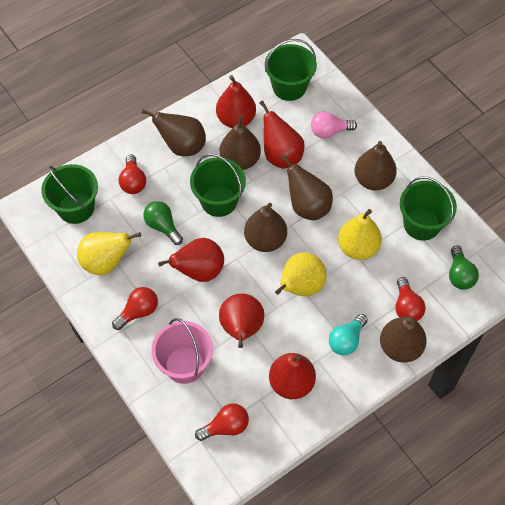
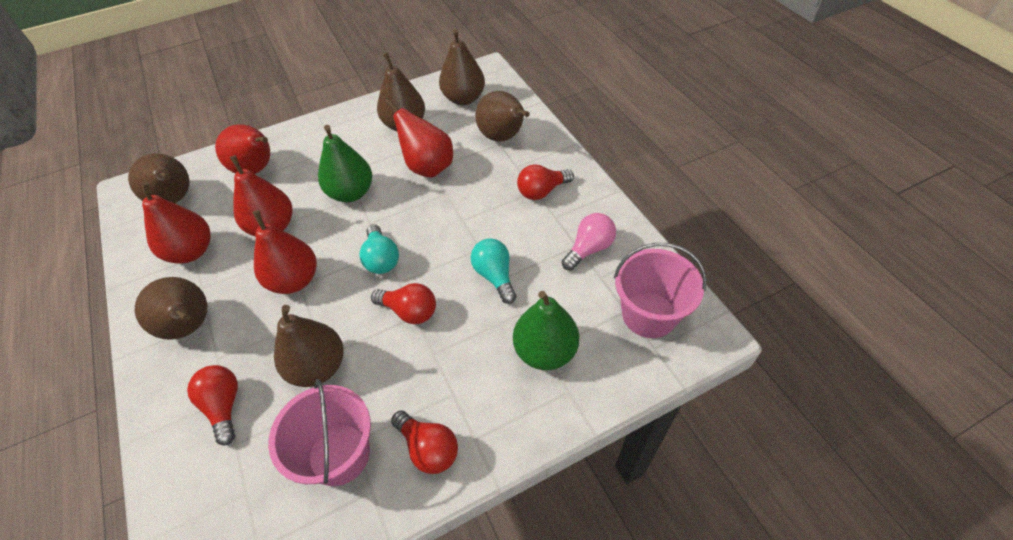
green bucket: [41,164,98,224] [190,154,246,217] [265,39,317,101] [400,177,457,241] = 4 -> none = 0
green light bulb: [143,201,183,245] [449,245,479,290] = 2 -> none = 0
green pear: none = 0 -> [318,125,372,202] [513,291,579,370] = 2
pink bucket: [151,318,213,384] = 1 -> [268,379,371,486] [614,243,707,338] = 2
turquoise light bulb: [329,314,368,355] = 1 -> [359,224,399,274] [471,238,516,304] = 2
yellow pear: [77,232,141,275] [275,252,326,296] [338,209,382,260] = 3 -> none = 0

